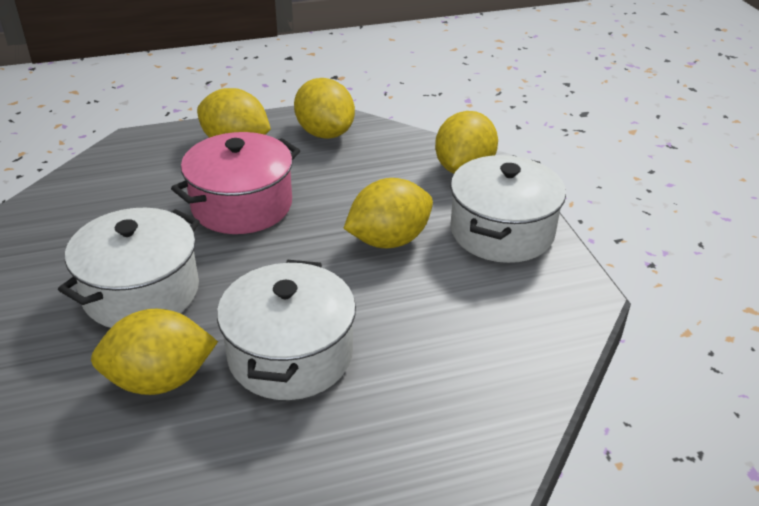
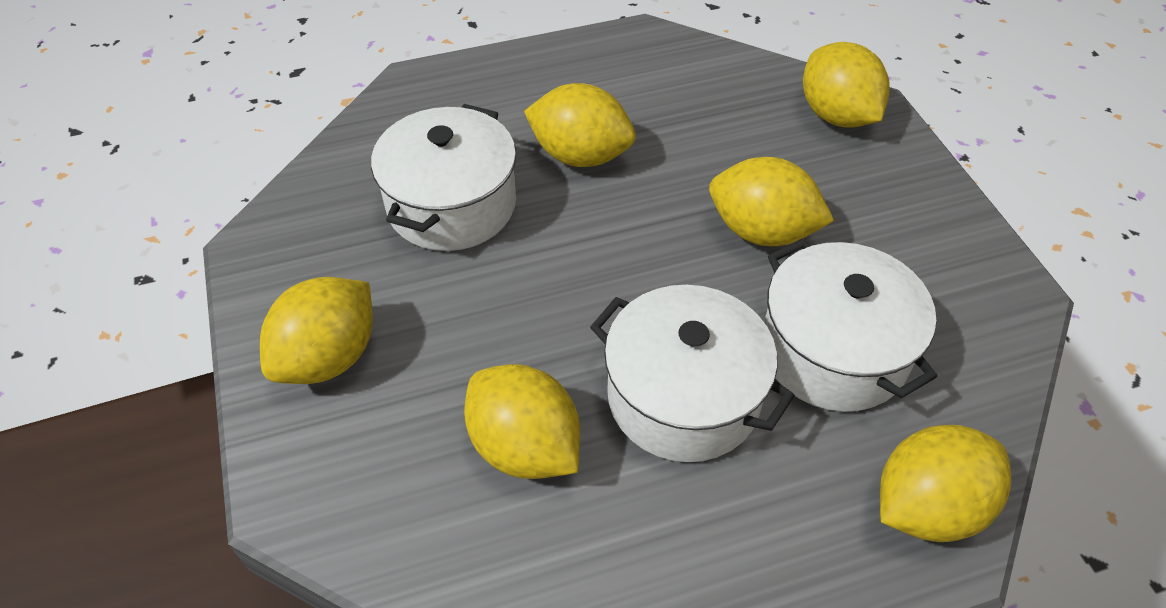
pink pot: [171,132,300,234] = 1 -> none = 0
yellow lemon: [91,309,218,395] [197,88,271,138] [294,78,355,139] [343,178,433,248] [435,111,498,174] = 5 -> [260,277,373,384] [464,364,580,479] [524,83,636,167] [709,157,834,246] [803,42,890,128] [880,425,1012,542] = 6

